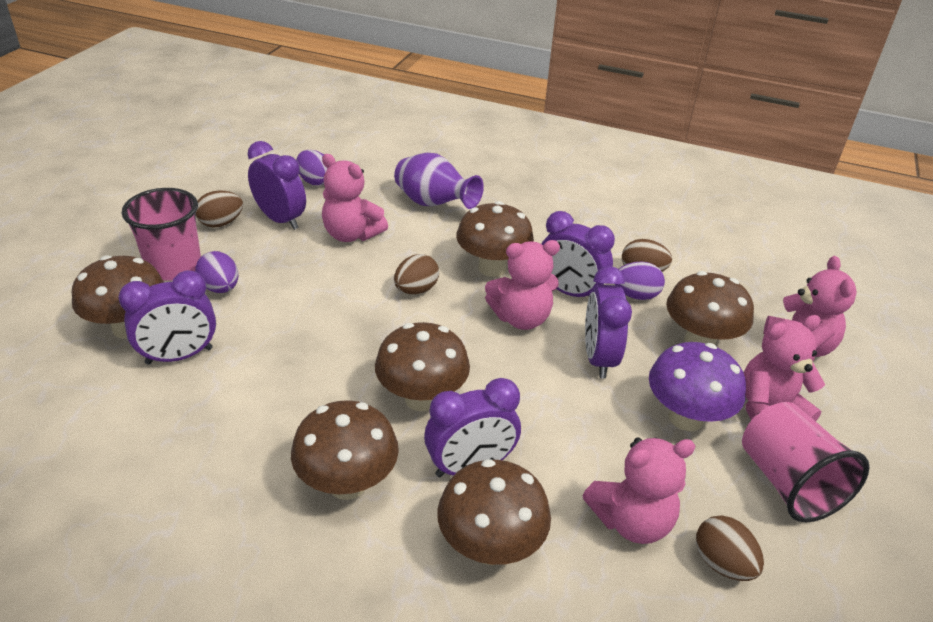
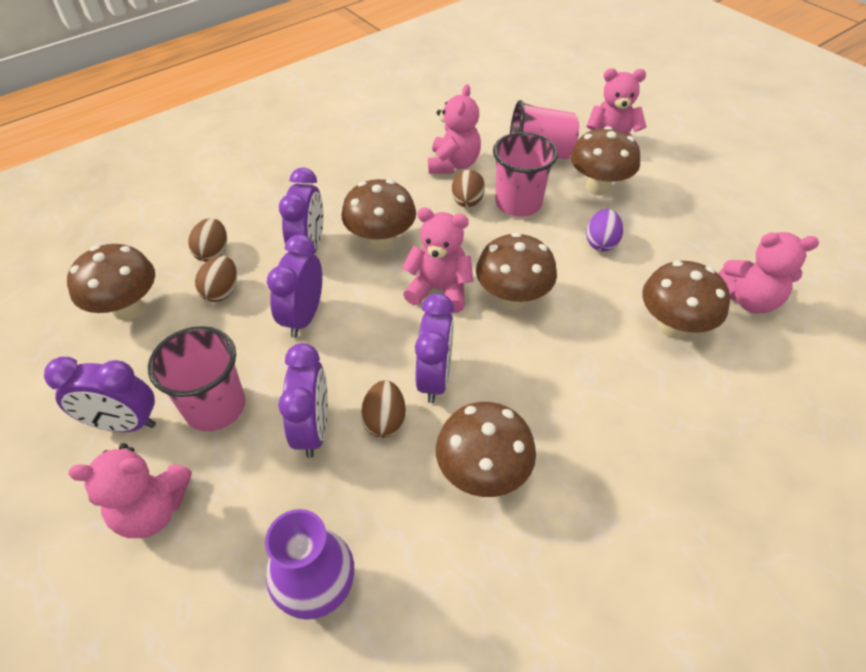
pink cup: [122,188,201,281] [742,402,870,522] = 2 -> [148,326,245,431] [493,132,558,217] [510,100,579,159] = 3
purple egg: [195,251,238,293] [296,150,327,185] [615,261,665,300] = 3 -> [586,209,623,251] = 1
purple mushroom: [649,342,746,431] = 1 -> none = 0

